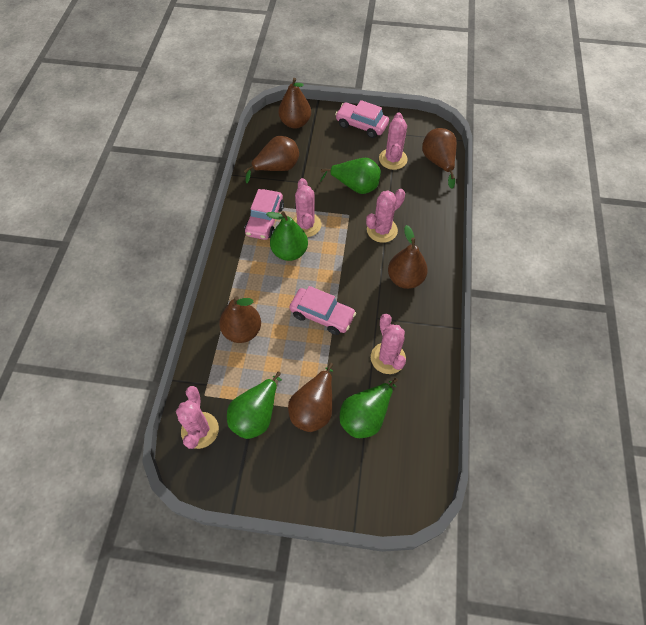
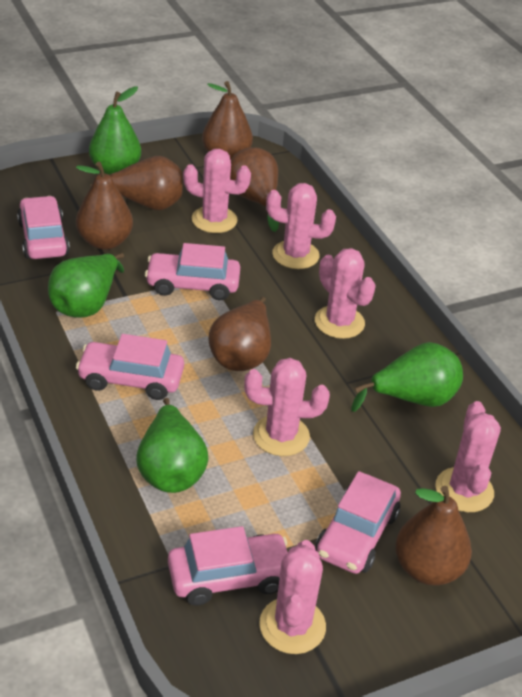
pink cactus: [176,386,219,449] [293,178,321,237] [366,189,405,243] [371,314,406,374] [379,112,408,170] = 5 -> [183,149,251,233] [244,358,330,456] [259,540,326,654] [266,183,336,269] [315,248,376,339] [435,401,501,512] = 6
pink car: [245,189,284,240] [290,286,356,335] [335,100,389,138] = 3 -> [17,196,70,259] [76,334,184,400] [145,243,240,300] [168,526,288,606] [316,471,401,574] = 5

